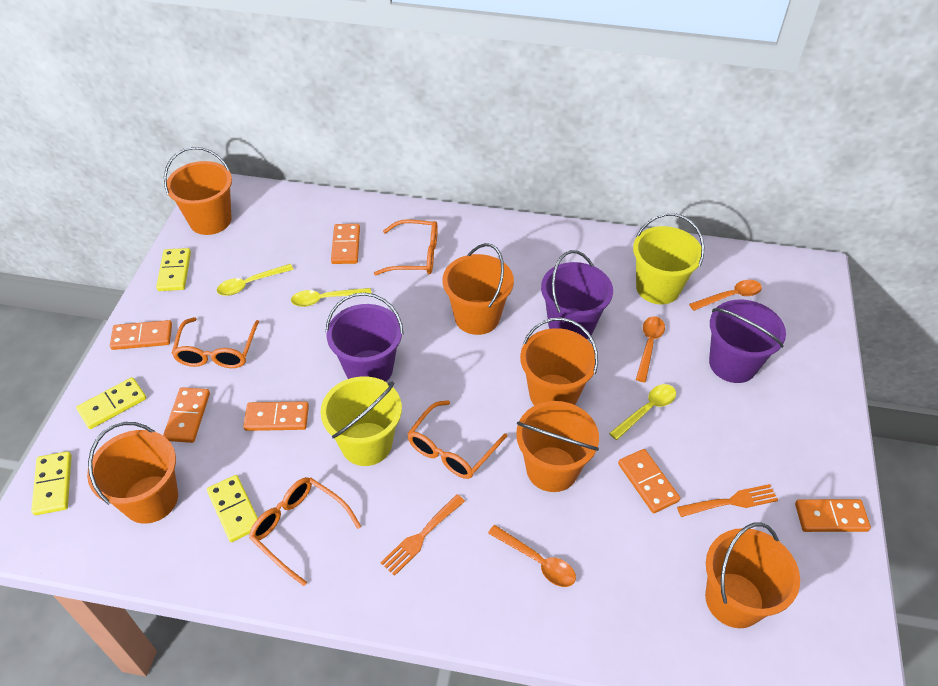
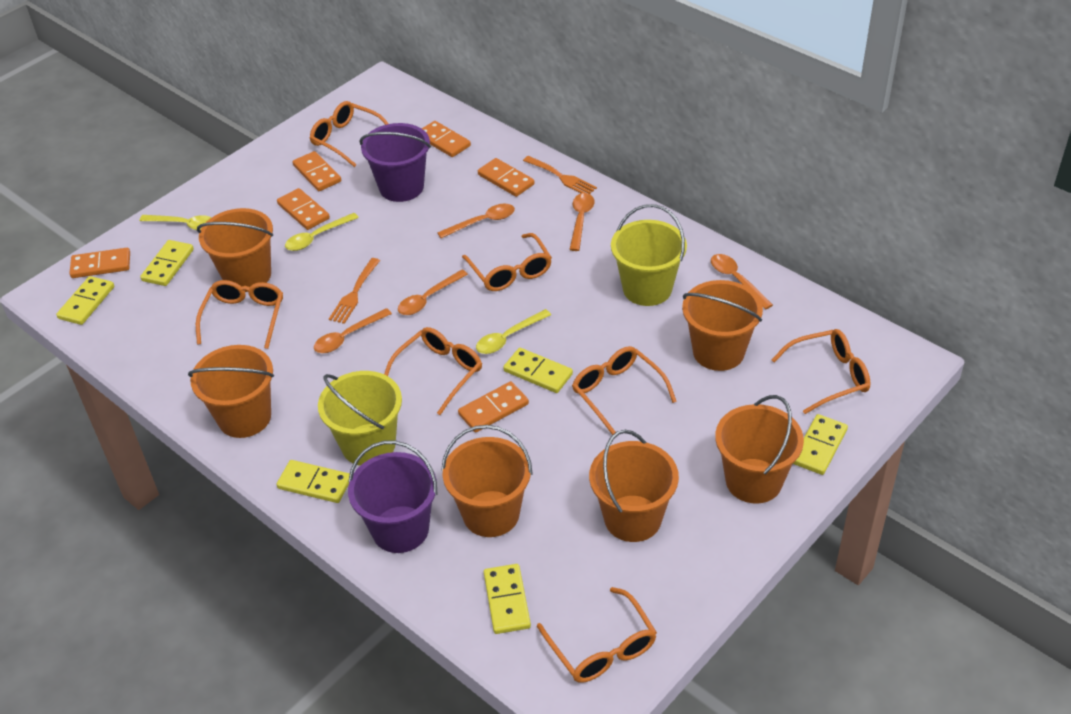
orange glasses: [171,317,259,368] [249,477,361,586] [374,219,438,275] [407,400,507,479] = 4 -> [196,280,283,349] [310,101,388,167] [384,327,482,415] [462,233,552,291] [537,587,657,683] [572,346,677,435] [772,329,871,414] = 7
orange spoon: [488,525,576,587] [636,316,665,382] [689,280,762,311] = 3 -> [314,308,392,353] [398,269,468,315] [437,204,515,238] [569,193,595,251] [711,254,773,310] = 5
purple bucket: [326,292,404,382] [541,250,613,339] [709,300,786,383] = 3 -> [348,441,438,553] [360,123,431,202] = 2
yellow domino: [31,451,71,515] [76,377,146,429] [156,248,191,291] [207,475,258,542] = 4 -> [56,276,114,325] [140,240,194,286] [277,460,350,503] [484,564,531,634] [503,348,573,393] [793,414,848,475] = 6

